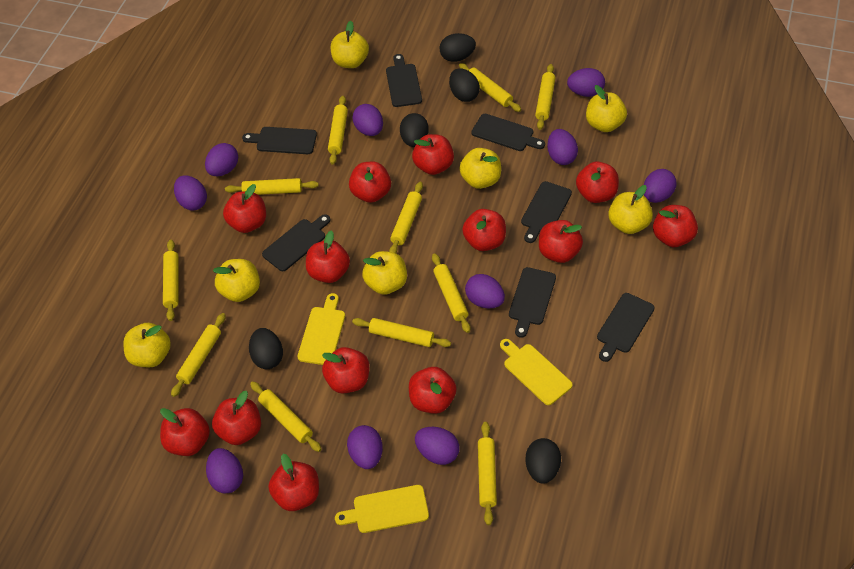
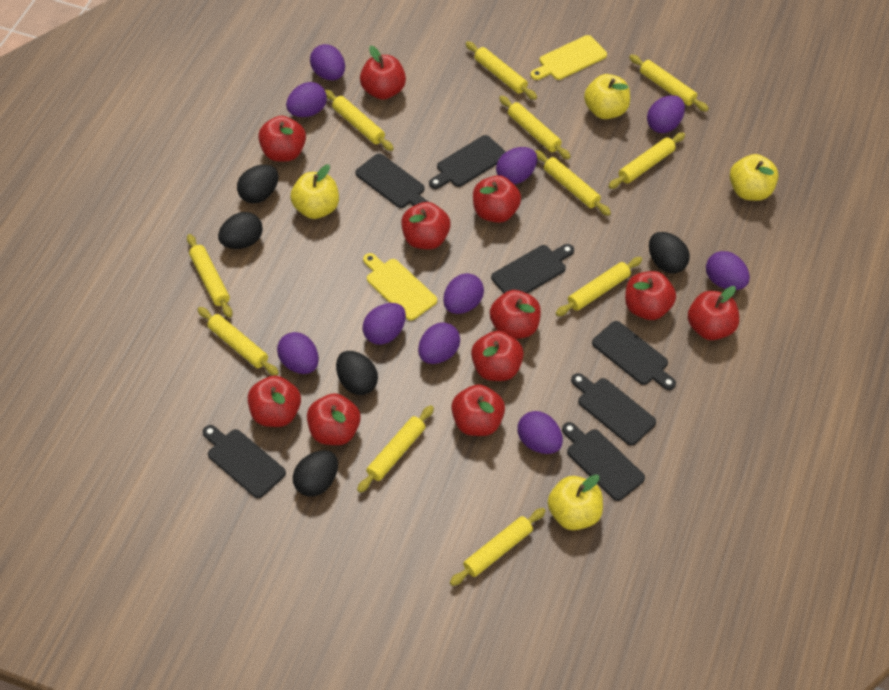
red apple: [160,408,210,456] [212,391,261,445] [223,184,266,233] [269,454,319,511] [306,230,350,283] [322,347,369,394] [349,162,391,203] [409,367,457,414] [412,134,454,175] [462,209,506,251] [539,220,583,263] [576,162,619,203] [653,205,698,247] = 13 -> [248,375,301,427] [258,116,306,162] [307,393,361,445] [360,46,406,100] [401,202,451,249] [451,384,505,436] [471,331,524,381] [473,175,521,223] [490,290,541,339] [625,271,676,320] [688,286,739,340] = 11
yellow apple: [123,323,171,367] [213,259,260,302] [331,21,369,68] [362,251,407,295] [459,148,501,189] [586,85,627,132] [608,185,653,234] = 7 -> [290,164,339,219] [548,474,603,530] [584,74,630,119] [730,154,779,201] = 4
yellow cutting board: [297,293,345,365] [335,485,429,533] [500,339,573,405] = 3 -> [363,253,437,321] [531,35,607,80] = 2

